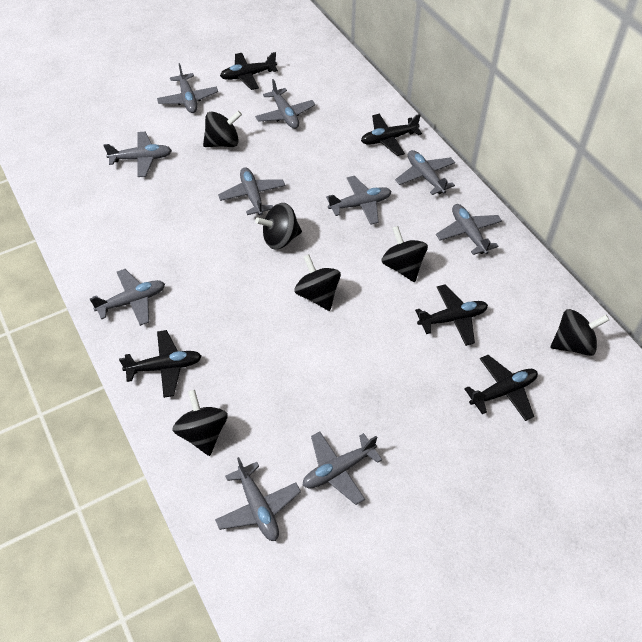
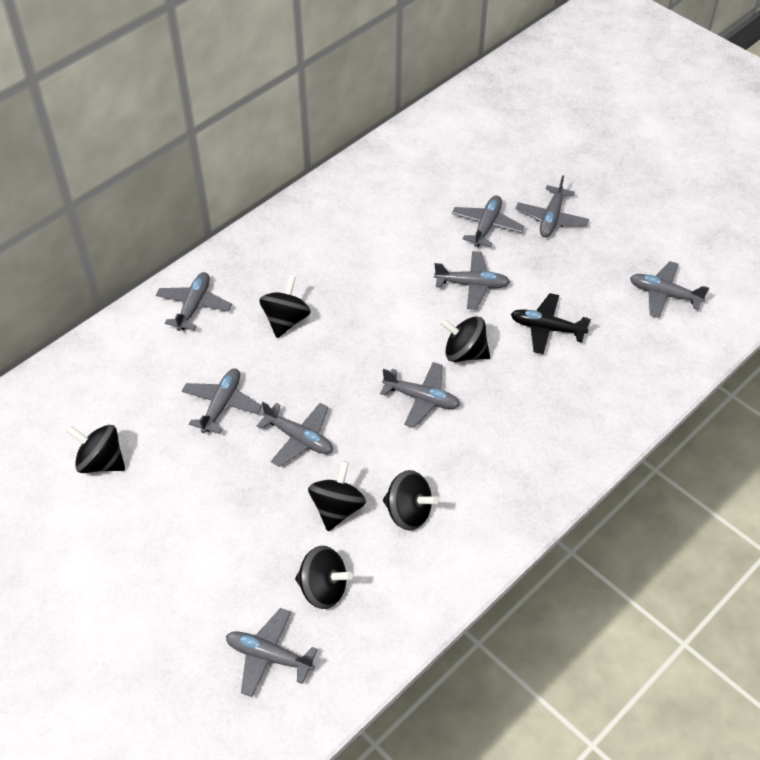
black plane: [119,330,202,398] [220,52,278,90] [361,114,422,156] [415,285,488,346] [464,355,538,421] = 5 -> [511,293,591,354] = 1
grey plane: [90,269,165,326] [103,132,172,177] [157,63,218,113] [215,457,301,541] [218,167,285,215] [255,79,315,129] [302,431,382,505] [326,176,392,225] [395,150,455,195] [436,204,502,255] = 10 -> [156,272,232,331] [182,368,262,434] [226,608,318,697] [256,402,333,467] [380,362,460,428] [434,251,510,310] [452,195,524,247] [515,175,589,237] [630,261,709,318] = 9

